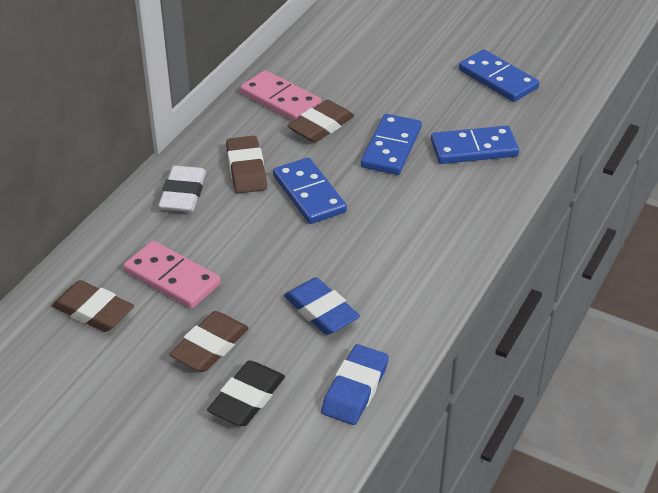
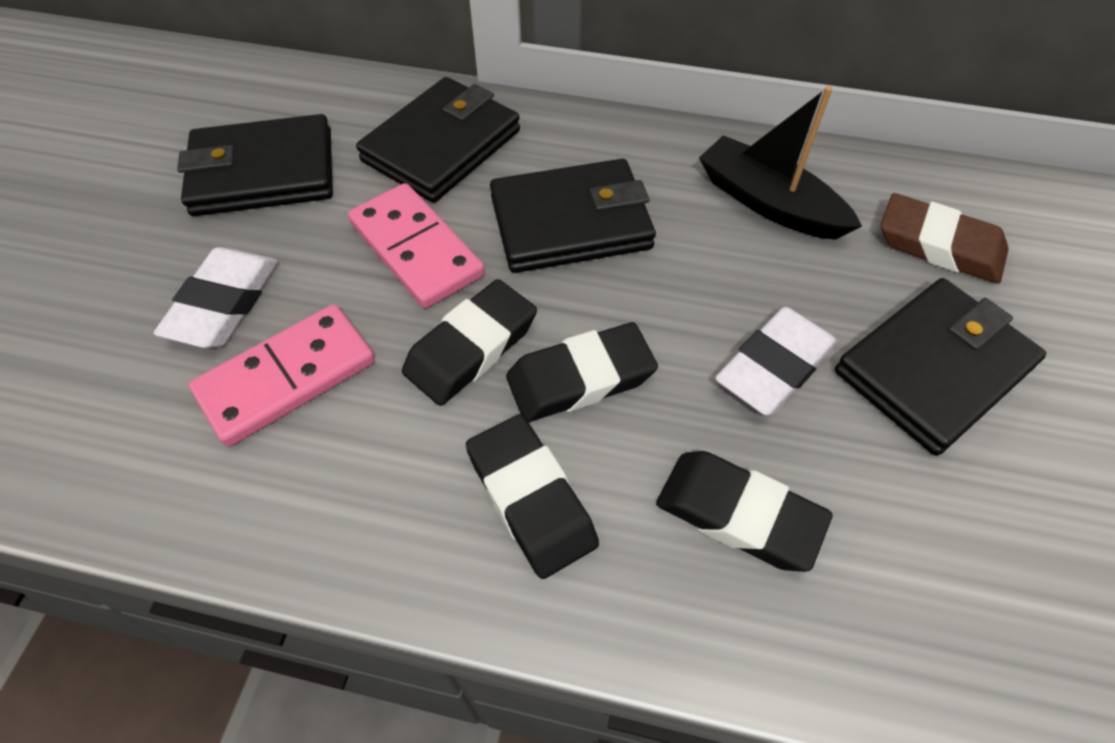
black boat: none = 0 -> [699,86,862,240] = 1
black eraser: [207,361,285,426] = 1 -> [402,279,537,406] [466,414,599,579] [506,322,658,422] [656,451,833,572] = 4
black wallet: none = 0 -> [177,114,333,216] [356,77,520,203] [490,159,656,273] [835,278,1046,456] = 4
blue domino: [273,157,347,224] [361,114,422,175] [431,126,519,164] [459,50,539,102] = 4 -> none = 0
blue eraser: [284,277,360,335] [321,344,389,425] = 2 -> none = 0
brown eraser: [52,280,134,332] [169,311,249,372] [226,136,267,194] [288,100,354,143] = 4 -> [881,193,1008,284] = 1
white eraser: [158,166,206,212] = 1 -> [154,247,278,348] [715,307,837,416] = 2

